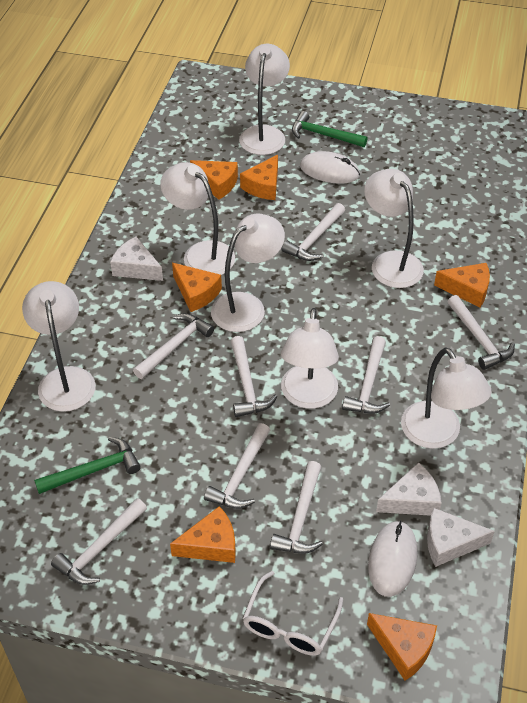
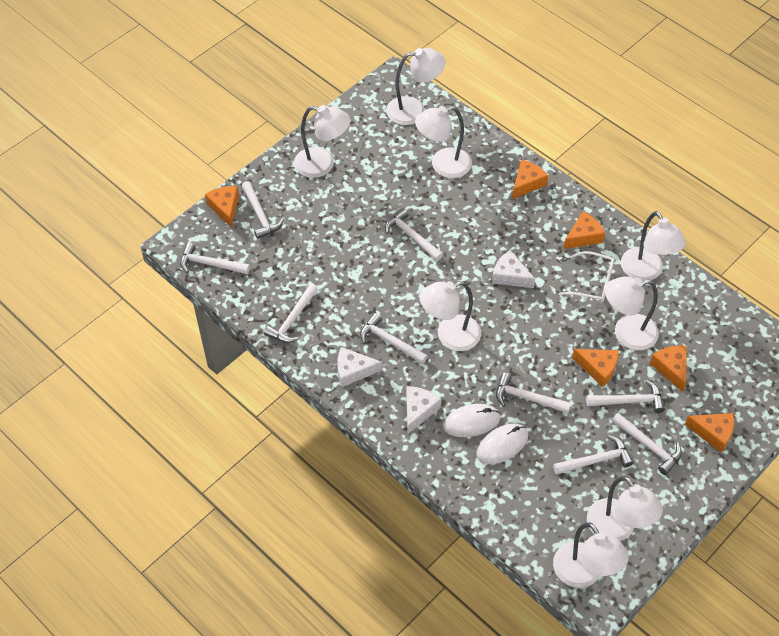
green hammer: [34,437,141,494] [292,111,368,147] = 2 -> none = 0
white hammer: [51,498,147,585] [133,313,214,379] [204,423,270,509] [231,336,277,417] [270,461,323,554] [281,203,345,261] [342,336,390,414] [447,295,515,370] = 8 -> [180,243,250,274] [242,181,284,239] [264,284,318,343] [360,313,428,364] [385,208,443,261] [496,373,571,413] [553,435,634,475] [586,380,665,413] [612,413,682,475] = 9
white lamp: [22,281,96,412] [160,162,235,275] [211,214,285,332] [239,44,290,155] [281,308,339,409] [364,169,424,288] [401,348,492,449] = 7 -> [294,105,350,178] [386,48,446,125] [415,106,472,178] [419,281,481,351] [553,523,629,588] [587,476,663,541] [605,276,659,350] [621,211,686,281] = 8

